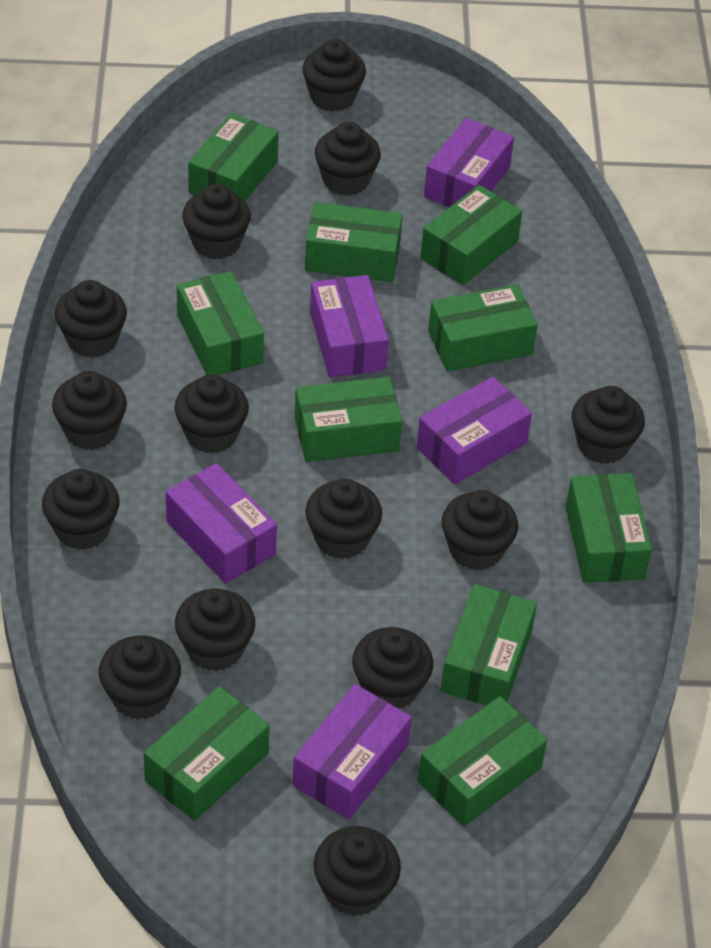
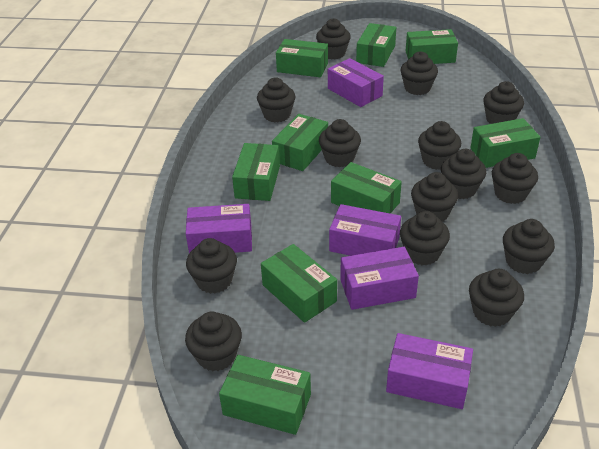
green box: [144,686,270,821] [177,271,264,375] [188,113,279,201] [295,377,402,462] [305,202,403,282] [418,696,547,827] [420,185,522,285] [428,284,538,372] [441,584,537,706] [565,473,652,583] = 10 -> [219,355,311,435] [232,143,280,201] [261,244,337,323] [272,114,328,171] [276,39,328,77] [331,162,402,214] [356,23,396,67] [406,29,458,64] [471,118,540,168] = 9

